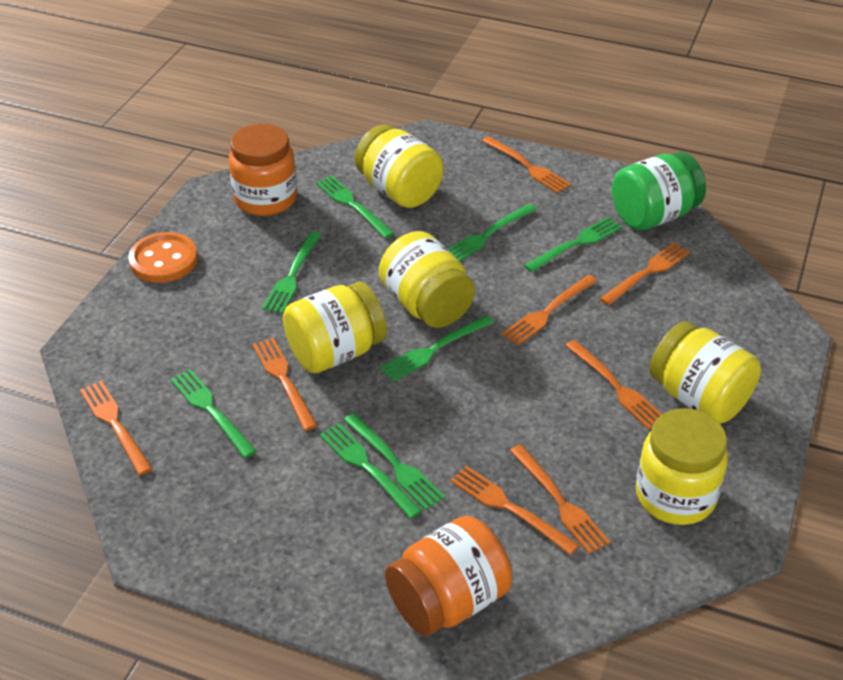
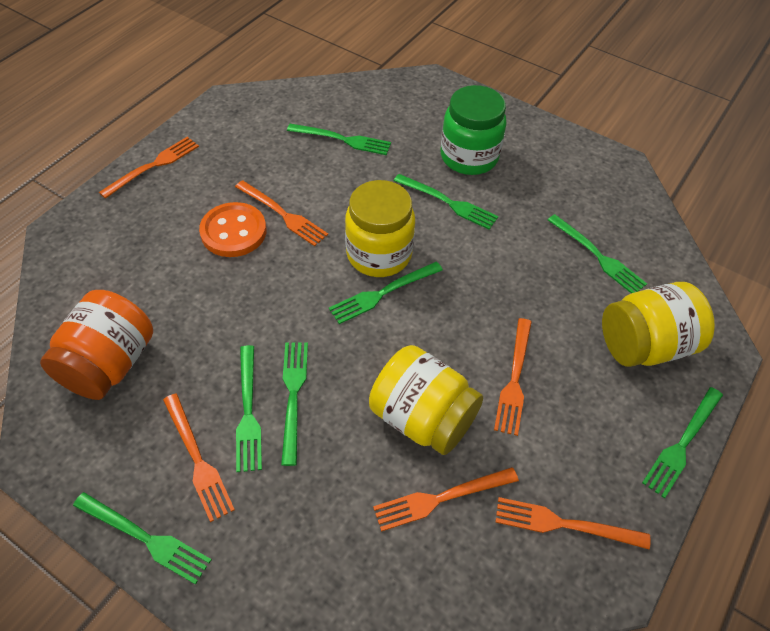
orange fork: [80,381,152,475] [252,338,318,431] [450,466,579,555] [482,136,571,193] [502,275,597,345] [510,444,610,554] [565,340,662,430] [600,243,690,306] = 8 -> [99,137,199,199] [163,393,235,522] [235,180,328,246] [373,467,519,532] [494,318,532,436] [495,497,650,549] = 6
orange jar: [229,124,297,216] [385,516,512,636] = 2 -> [40,290,153,400] = 1
yellow jar: [283,282,387,373] [355,124,444,208] [379,231,475,328] [636,408,728,525] [650,321,761,424] = 5 -> [345,180,415,277] [369,345,483,455] [602,282,715,367] = 3

